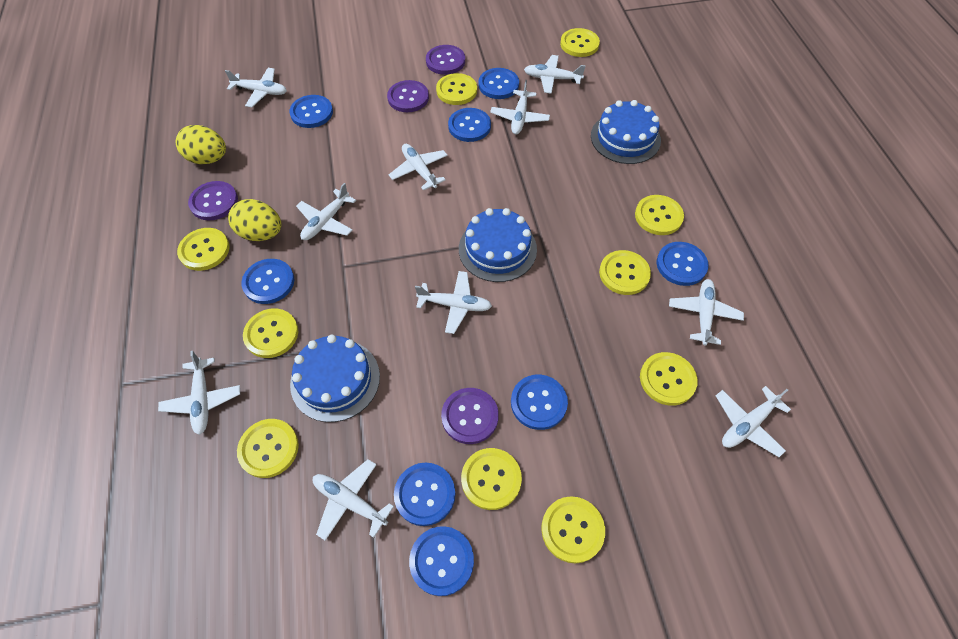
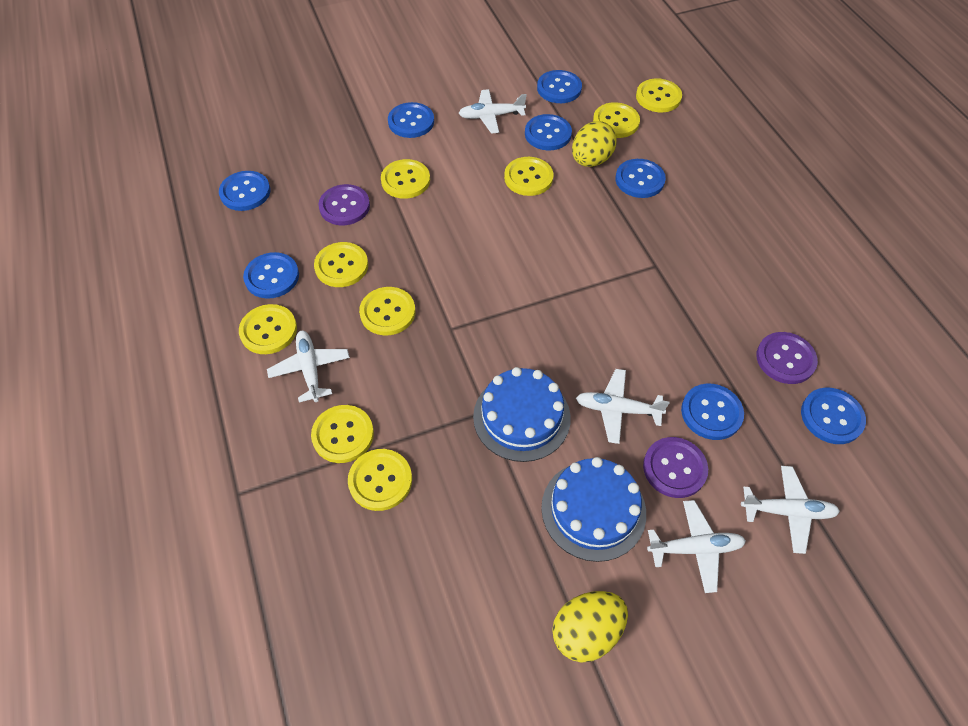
blue cake: [290,335,380,422] [459,208,537,282] [591,100,661,164] = 3 -> [473,367,571,462] [541,457,646,562] = 2
purple button: [188,181,238,221] [387,80,429,112] [426,45,465,75] [441,388,499,444] = 4 -> [319,184,370,225] [643,437,708,498] [756,332,818,384] = 3
white plane: [158,351,240,435] [225,68,287,107] [296,183,356,240] [313,459,394,541] [389,144,448,190] [415,271,492,334] [490,80,550,134] [524,55,586,94] [669,279,744,346] [716,386,791,457] = 10 -> [267,331,350,403] [458,89,527,134] [576,369,670,444] [647,500,746,593] [741,466,840,554] = 5
yellow button: [177,228,230,271] [237,419,299,478] [243,309,298,358] [436,73,477,105] [461,448,522,510] [541,496,605,563] [560,28,600,57] [599,250,651,295] [635,195,684,235] [640,352,698,406] = 10 -> [239,304,297,354] [311,405,374,463] [314,242,368,287] [348,449,412,511] [359,287,415,335] [381,159,430,199] [504,157,554,196] [593,102,640,138] [636,78,682,112] = 9

